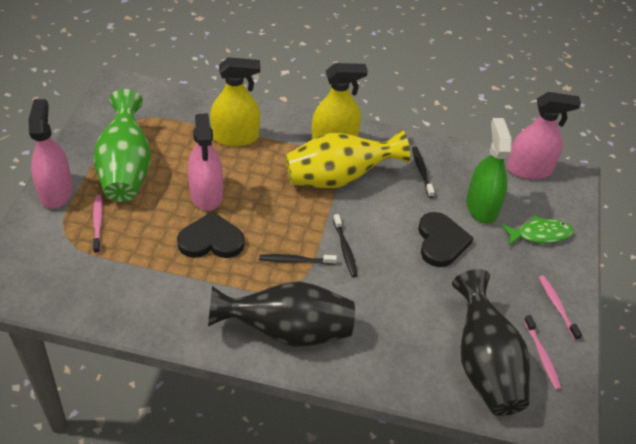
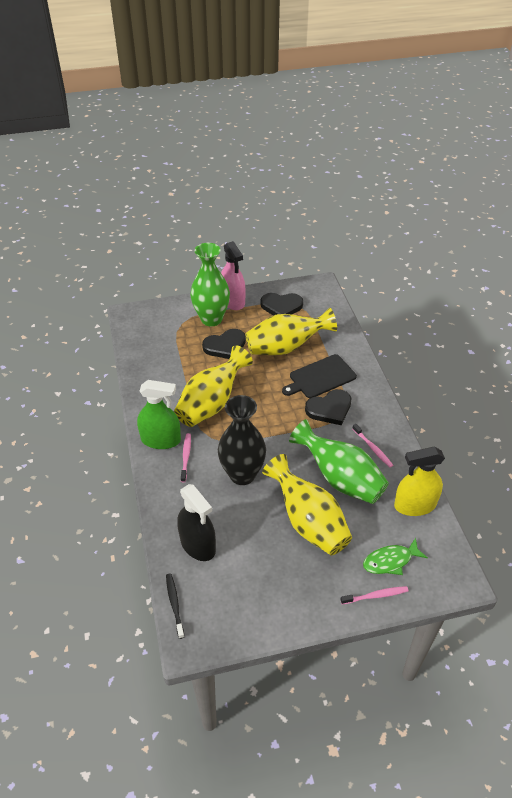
black cutting board: none = 0 -> [282,354,357,398] = 1
black heart: [177,211,245,258] [418,212,473,267] = 2 -> [202,329,246,359] [260,293,303,316] [305,389,352,425] = 3
black spray bottle: none = 0 -> [177,484,216,561] = 1
black toothbrush: [259,254,337,265] [333,214,358,277] [412,147,435,198] = 3 -> [166,574,185,639] = 1
black vase: [208,281,355,347] [452,269,530,416] = 2 -> [218,395,266,485] = 1
green vase: [94,89,151,202] = 1 -> [190,243,230,326] [289,419,389,504] = 2
pink spray bottle: [28,99,73,209] [188,113,223,211] [507,92,581,180] = 3 -> [221,241,246,310] = 1
yellow spray bottle: [210,57,260,147] [312,63,368,139] = 2 -> [394,447,445,516] = 1
yellow vase: [285,130,410,188] = 1 -> [174,345,253,427] [245,308,337,355] [262,454,352,555] = 3

